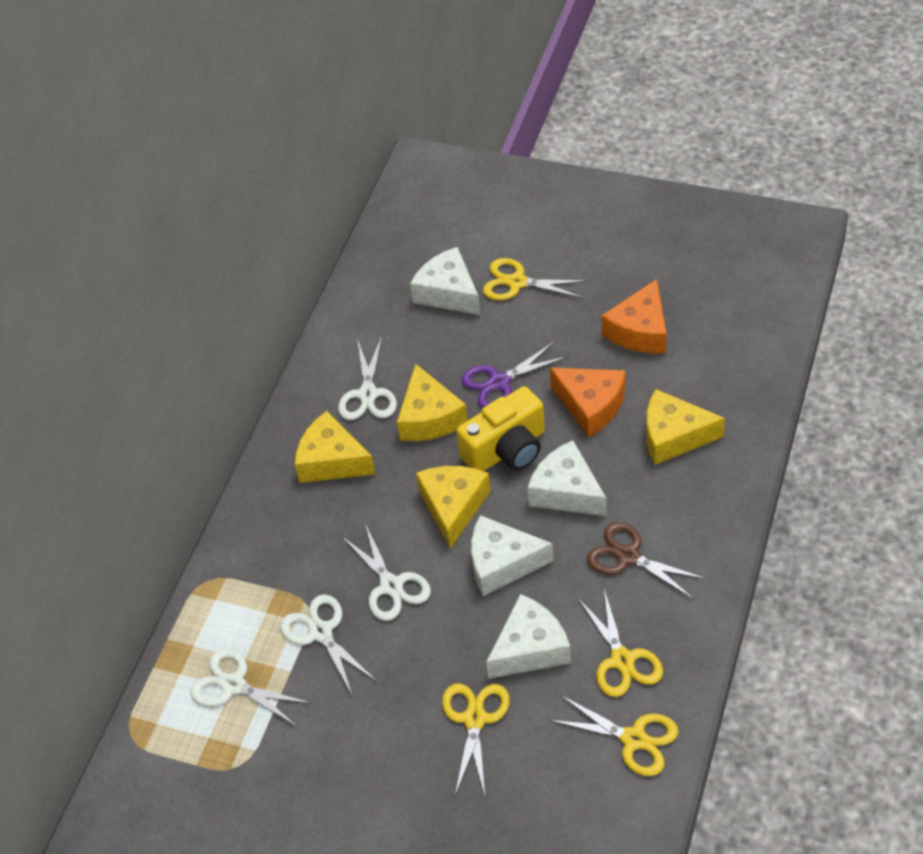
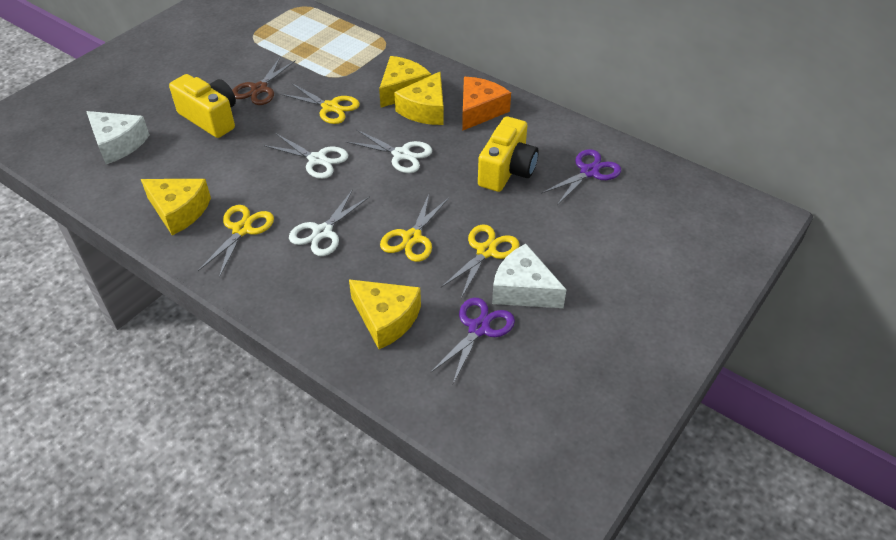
orange cheese: [550,368,625,437] [602,279,667,353] = 2 -> [462,77,511,131] = 1
purple scissors: [461,342,568,408] = 1 -> [430,298,515,384] [541,149,621,205] = 2
white cheese: [410,247,480,315] [471,515,554,596] [486,594,571,679] [528,440,607,516] = 4 -> [86,111,150,164] [492,244,566,308] = 2
white scissors: [190,649,312,726] [280,594,376,694] [338,336,397,420] [343,524,431,621] = 4 -> [263,133,348,179] [289,189,370,256] [346,129,432,173] = 3
yellow camera: [456,386,545,471] = 1 -> [169,74,236,138] [478,116,539,192] = 2

